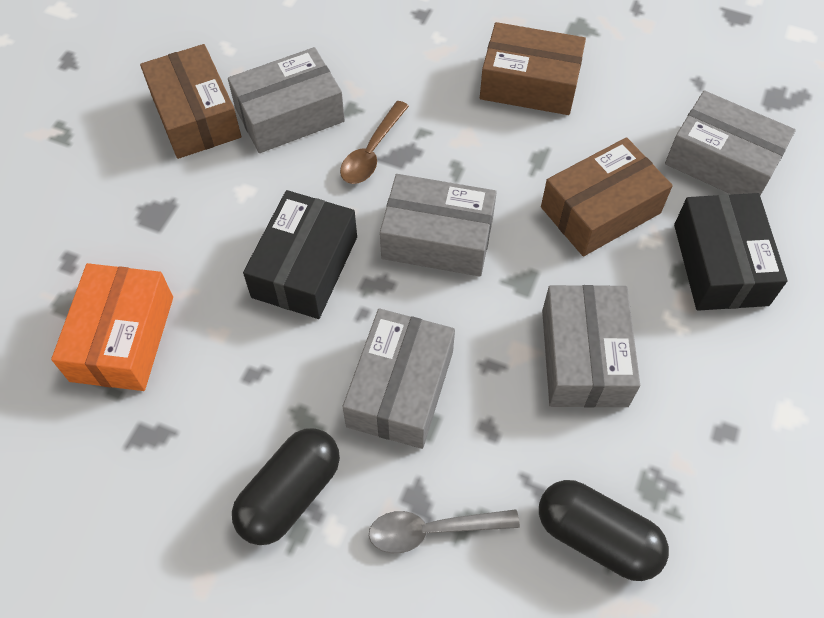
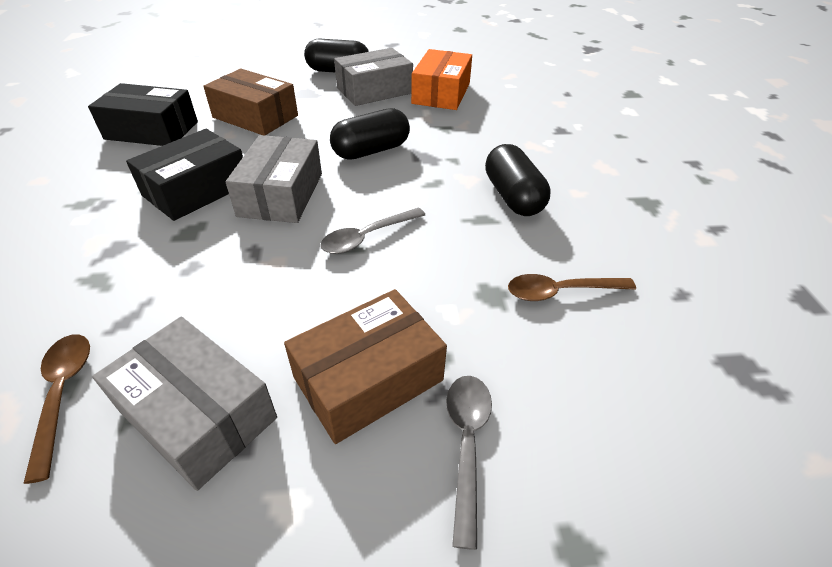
black capsule: [232,428,340,545] [539,480,669,581] = 2 -> [304,39,369,72] [330,108,410,160] [485,144,550,216] = 3
brown box: [140,44,241,159] [480,22,586,115] [541,137,673,256] = 3 -> [203,69,298,135] [284,289,447,444] = 2
brown spoon: [340,101,409,184] = 1 -> [23,334,90,484] [508,274,636,301] = 2
grey box: [228,47,345,153] [343,308,455,449] [380,174,497,277] [542,285,640,408] [665,90,796,195] = 5 -> [92,317,277,491] [226,135,322,223] [334,48,413,106] = 3
grey spoon: [369,509,520,553] = 1 -> [320,208,425,254] [446,376,492,550] = 2

